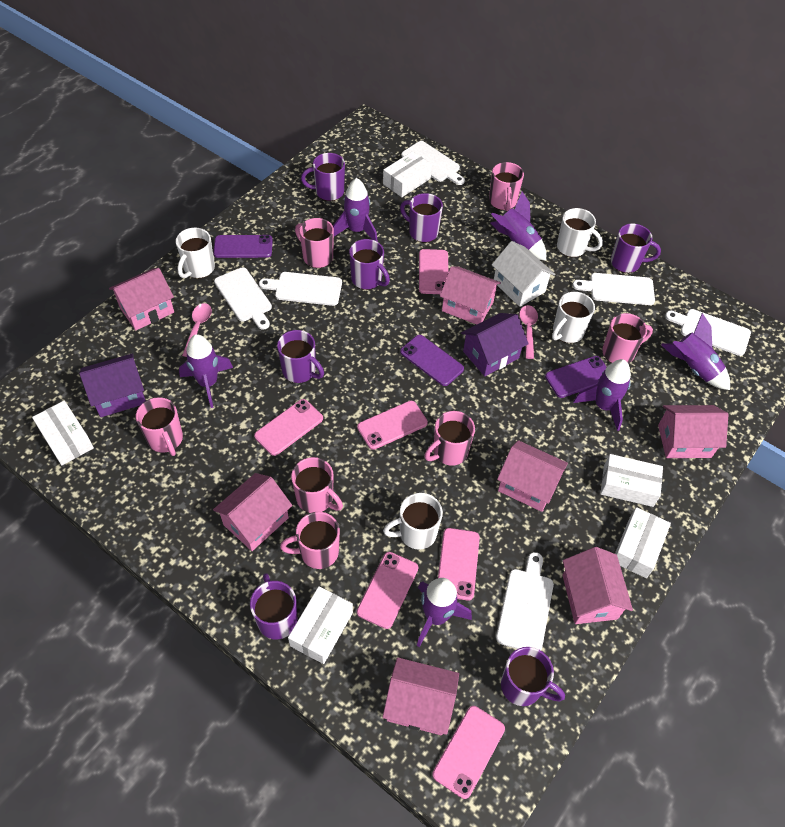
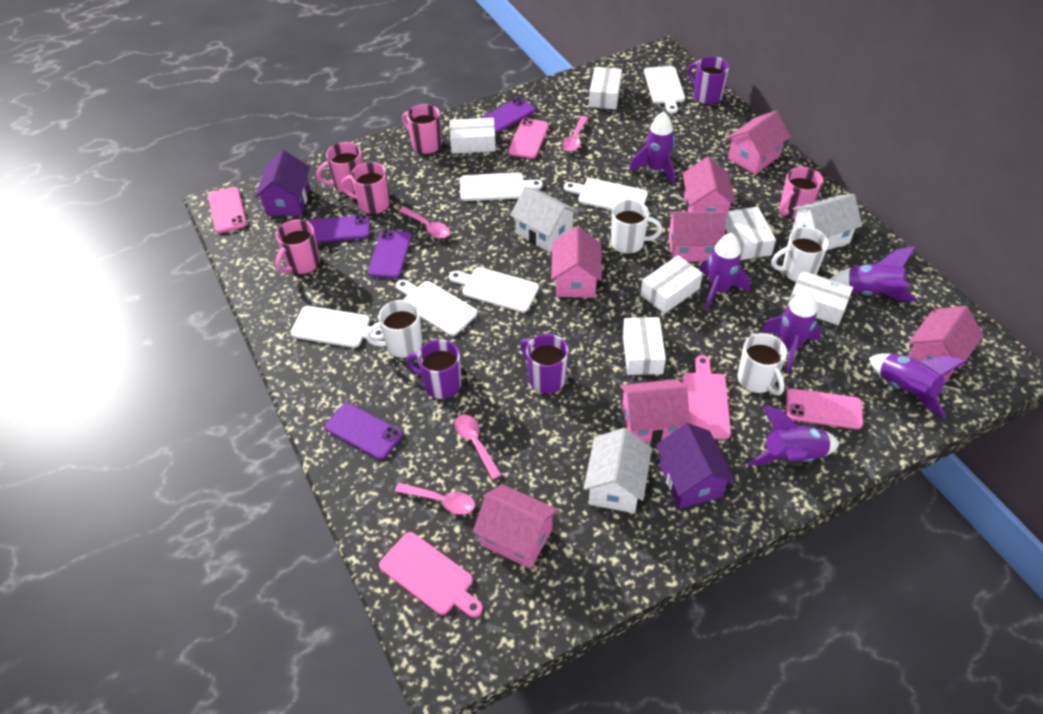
pink cutting board: none = 0 -> [379,532,483,618] [682,355,731,440] = 2
pink mug: [136,397,183,456] [280,512,340,569] [291,457,343,513] [295,218,334,268] [424,411,475,466] [489,162,524,211] [602,313,653,364] = 7 -> [275,219,320,274] [316,142,363,193] [341,162,390,215] [402,104,442,154] [779,167,823,220] = 5
pink phone: [254,399,323,456] [357,401,428,450] [357,552,418,629] [419,249,448,294] [432,706,505,799] [438,528,480,601] = 6 -> [208,187,247,233] [508,118,549,159] [786,389,863,429] = 3
pink spoon: [182,303,212,357] [519,305,538,359] = 2 -> [395,483,475,514] [399,207,450,238] [455,414,502,480] [562,116,588,152] = 4
purple mug: [250,573,297,639] [277,330,324,383] [301,153,345,201] [349,239,390,290] [400,193,443,243] [501,647,565,706] [611,223,661,273] = 7 -> [406,339,461,399] [520,334,569,394] [687,56,729,105] = 3
purple phone: [213,235,273,258] [400,335,464,386] [545,356,607,398] = 3 -> [308,215,370,242] [325,403,403,460] [368,230,412,279] [481,97,536,133] = 4
white box: [32,401,94,466] [288,586,353,664] [383,151,432,197] [600,454,663,507] [615,507,671,578] = 5 -> [450,118,496,154] [589,67,622,110] [622,317,666,375] [641,255,703,314] [725,207,776,260] [787,271,853,325] = 6
white house: [492,241,555,307] = 1 -> [510,186,578,253] [583,428,652,513] [792,194,862,250] = 3

